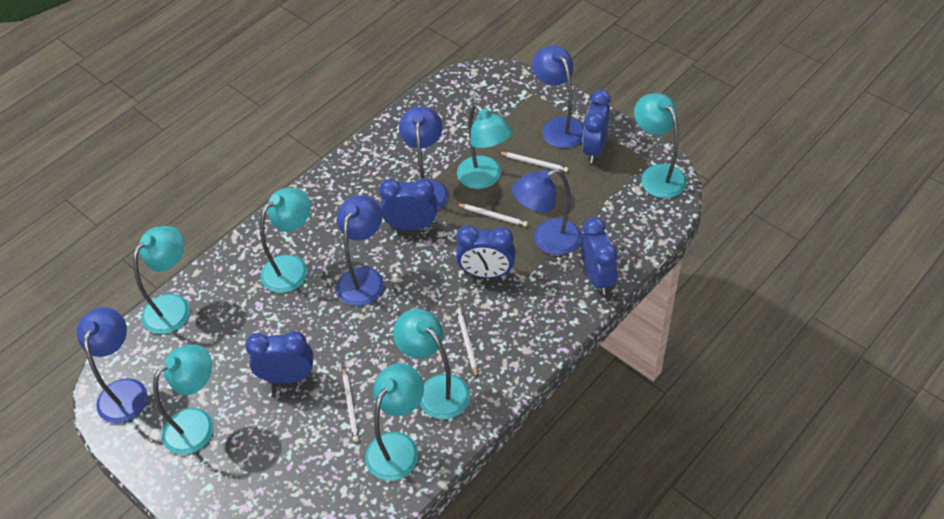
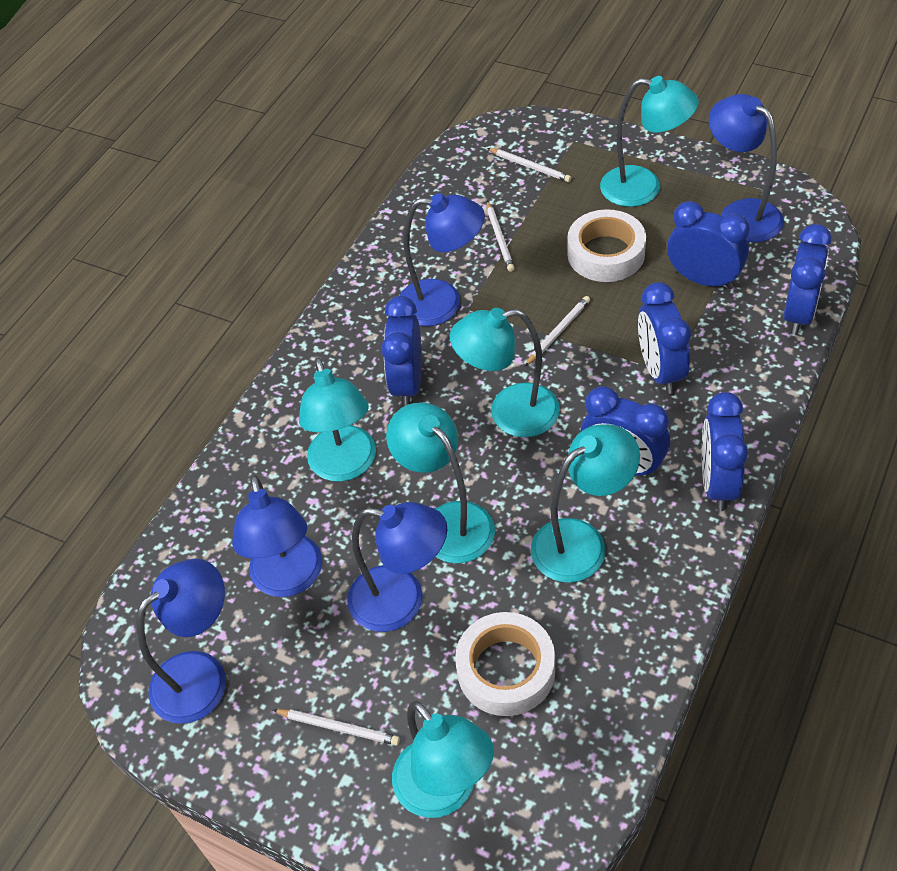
blue clock: [245,331,313,383] [379,179,437,230] [456,225,516,278] [581,217,618,295] [582,90,611,163] = 5 -> [381,296,422,407] [581,386,670,478] [638,282,691,394] [667,201,750,289] [702,392,748,511] [783,224,832,335] = 6
turquoise lamp: [133,226,190,334] [153,344,214,455] [260,188,311,293] [365,363,424,481] [393,309,470,419] [457,104,513,189] [634,93,687,198] = 7 -> [299,357,376,482] [386,402,495,563] [392,701,494,818] [450,308,560,437] [531,424,640,582] [600,76,699,207] = 6
white tape: none = 0 -> [455,612,555,716] [567,209,646,282] = 2

